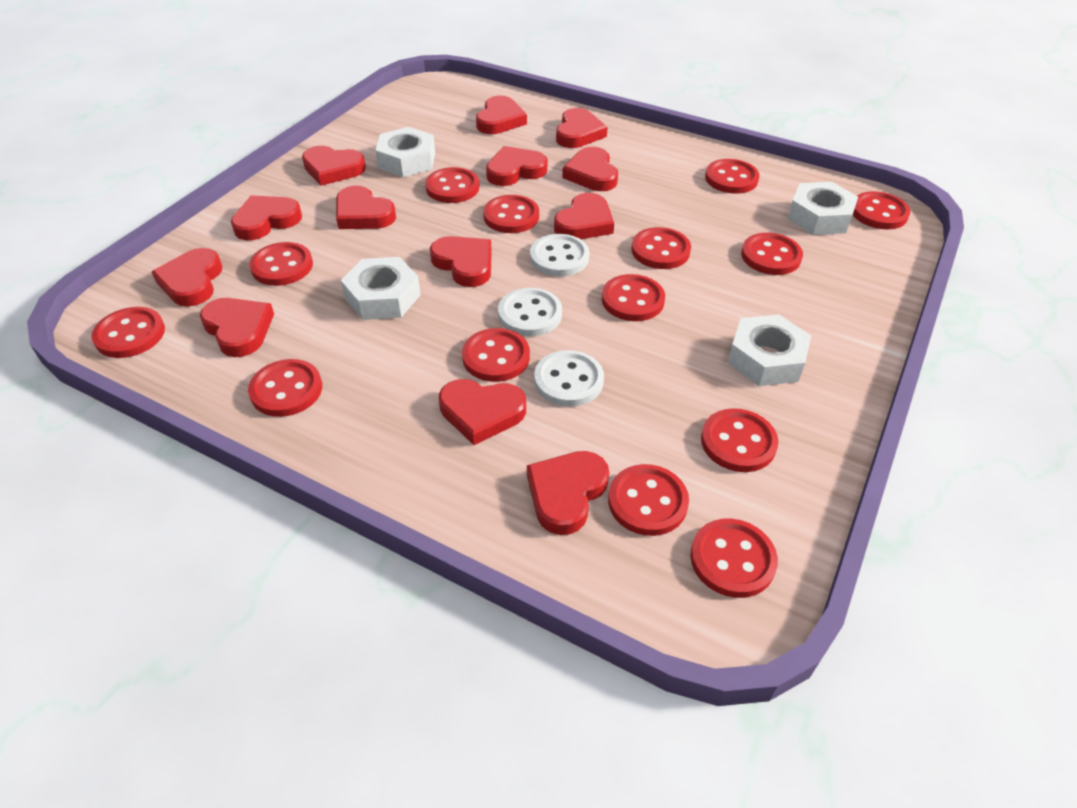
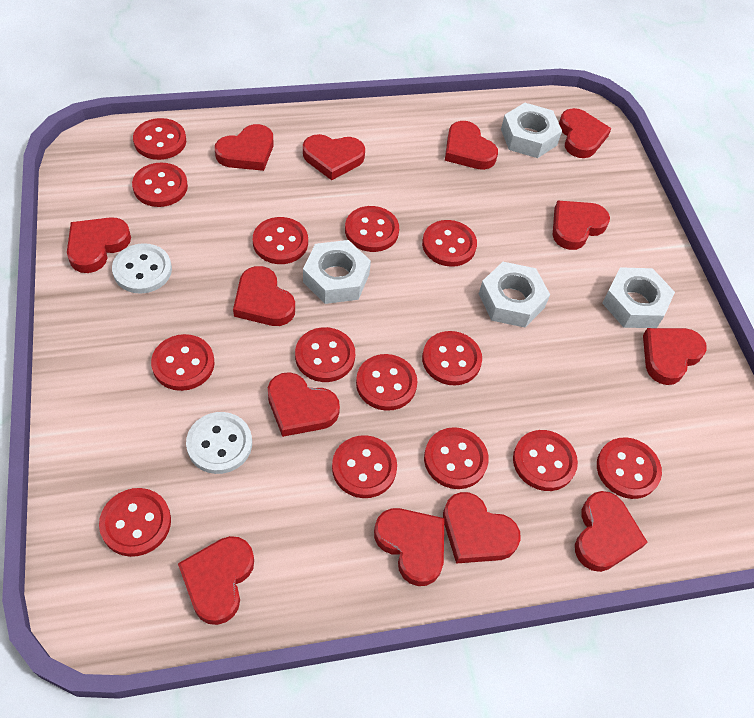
white button: [498,288,562,336] [530,234,589,276] [534,350,604,406] = 3 -> [112,243,172,293] [186,412,252,474] = 2

